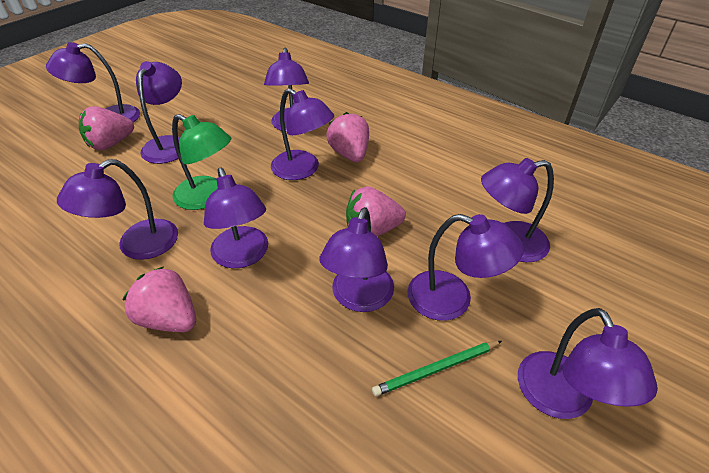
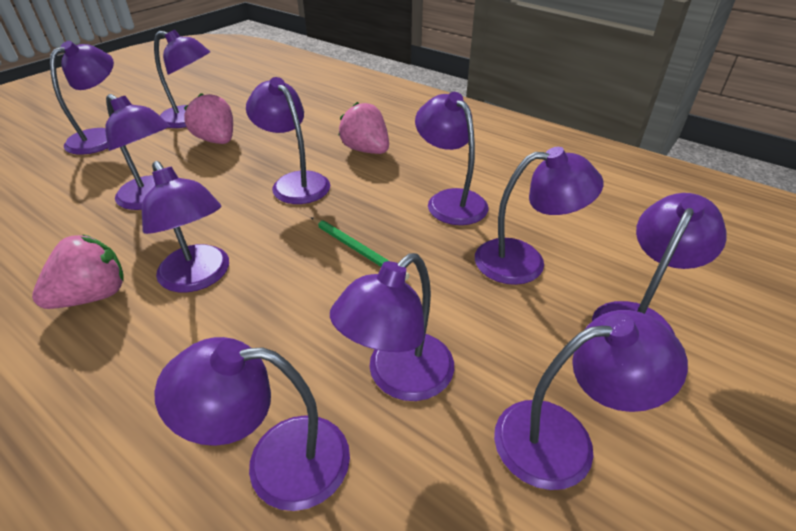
green lamp: [172,114,231,210] = 1 -> none = 0
pink strawberry: [79,106,134,150] [123,266,196,332] [326,112,369,162] [346,186,406,236] = 4 -> [32,234,124,309] [184,93,233,144] [338,102,389,154] = 3
purple lamp: [46,42,140,123] [57,159,178,260] [136,61,182,164] [204,168,268,268] [264,48,309,132] [271,88,334,180] [319,207,394,312] [407,214,524,321] [481,158,554,262] [518,308,658,419] = 10 -> [50,41,114,155] [105,94,170,210] [142,161,229,292] [154,30,210,128] [154,337,350,511] [246,77,330,204] [330,253,454,401] [415,92,488,225] [475,147,604,285] [494,310,688,490] [592,193,727,335] = 11

